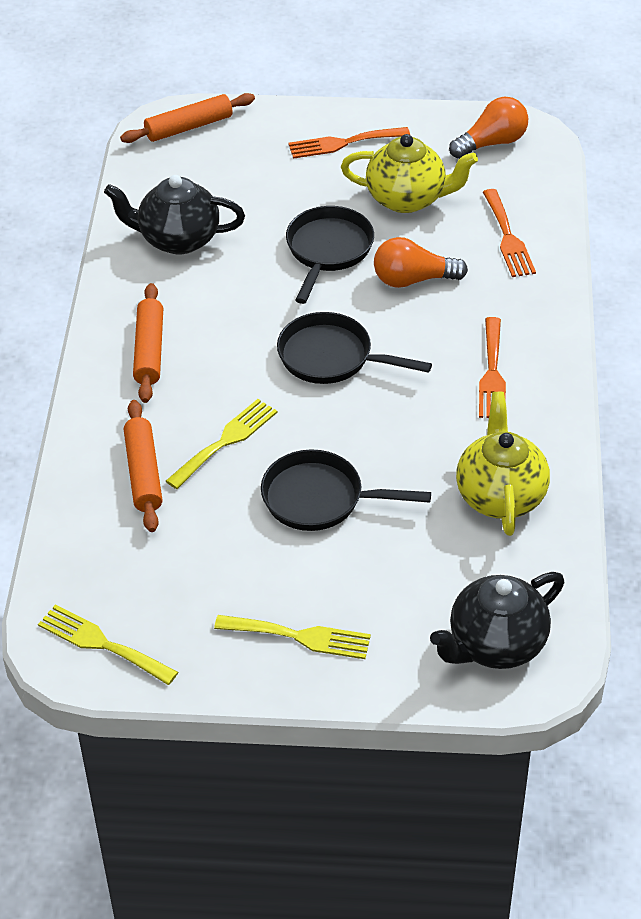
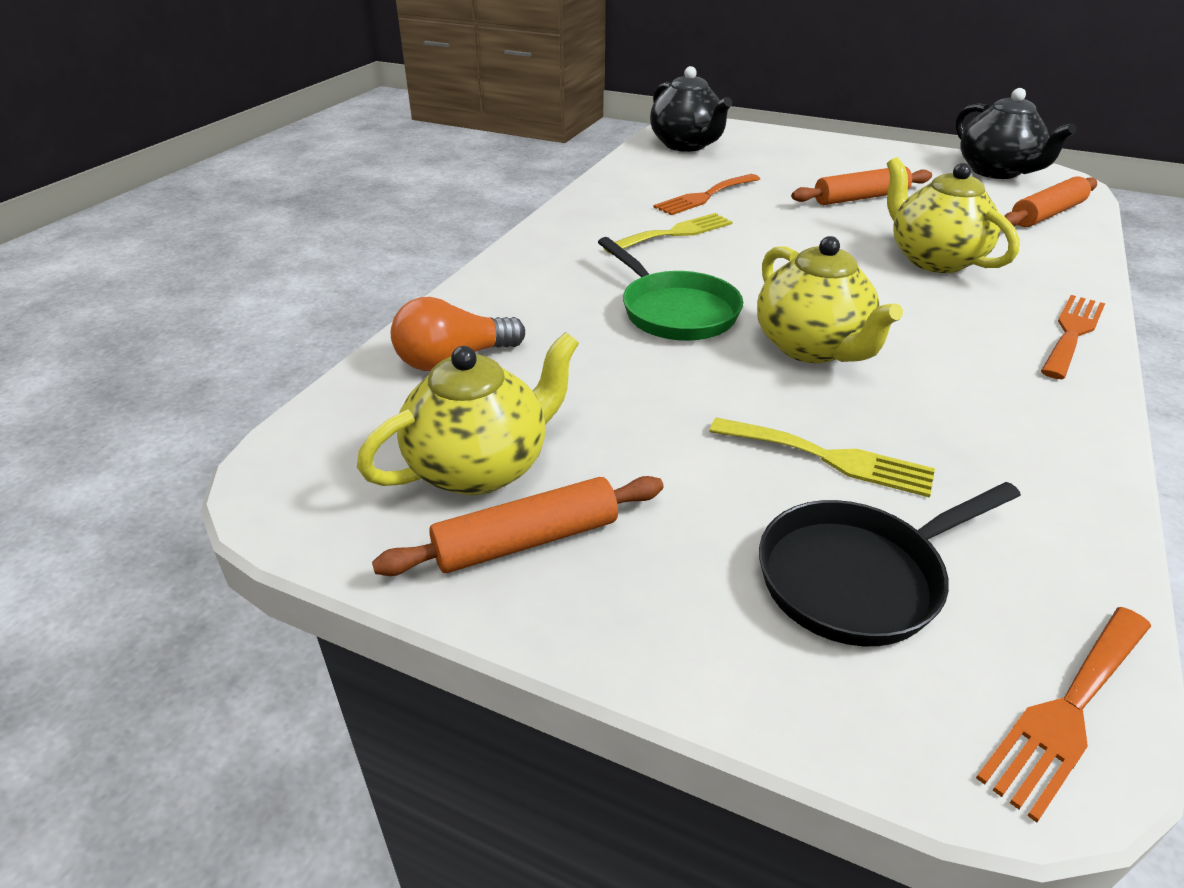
black pan: [261,450,431,531] [277,312,432,384] [286,206,374,304] = 3 -> [759,482,1021,646] = 1
green pan: none = 0 -> [598,237,743,341] = 1
orange light bulb: [374,237,468,288] [449,97,528,159] = 2 -> [391,297,525,371] = 1
yellow fork: [38,604,178,685] [166,399,277,489] [214,615,371,659] = 3 -> [603,213,733,254] [709,417,935,498] = 2
yellow teapot: [341,134,478,213] [456,392,550,536] = 2 -> [357,332,579,495] [757,236,903,363] [887,157,1020,273] = 3

